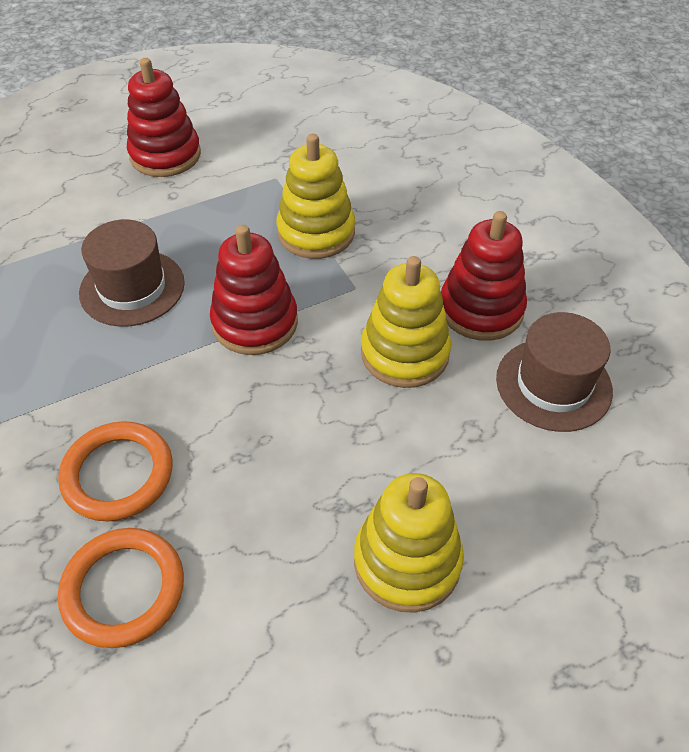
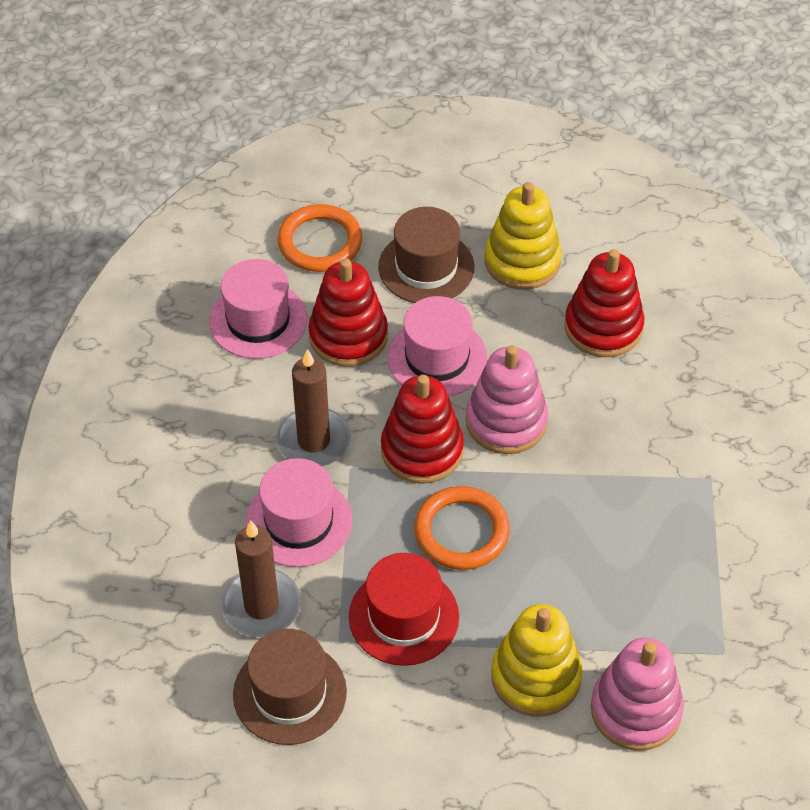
brown candle: none = 0 -> [222,520,301,637] [276,349,351,466] = 2
pink hat: none = 0 -> [209,259,307,359] [246,458,352,567] [387,296,487,397] = 3
pink stacking toy: none = 0 -> [466,345,548,454] [591,638,684,751] = 2
red hat: none = 0 -> [349,553,459,666] = 1
yellow stacking toy: [276,134,355,259] [354,473,464,613] [361,256,451,388] = 3 -> [485,182,562,290] [491,604,583,717] = 2

